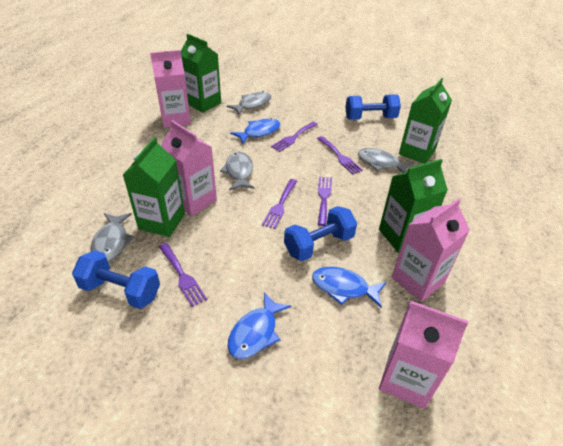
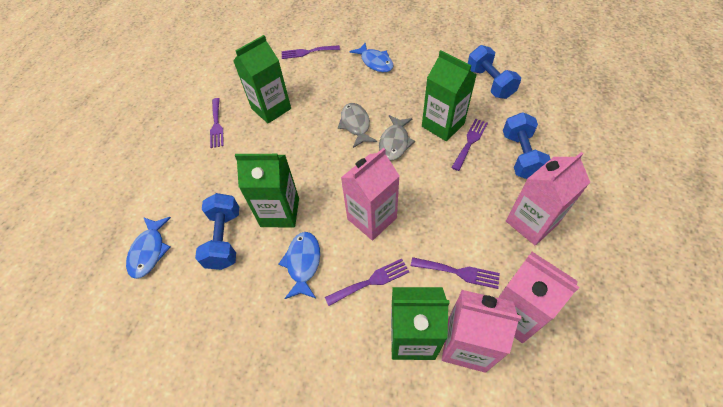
grey fish: [91,213,134,262] [220,152,255,190] [226,91,271,115] [358,148,414,173] = 4 -> [338,103,377,148] [379,115,415,160] = 2

